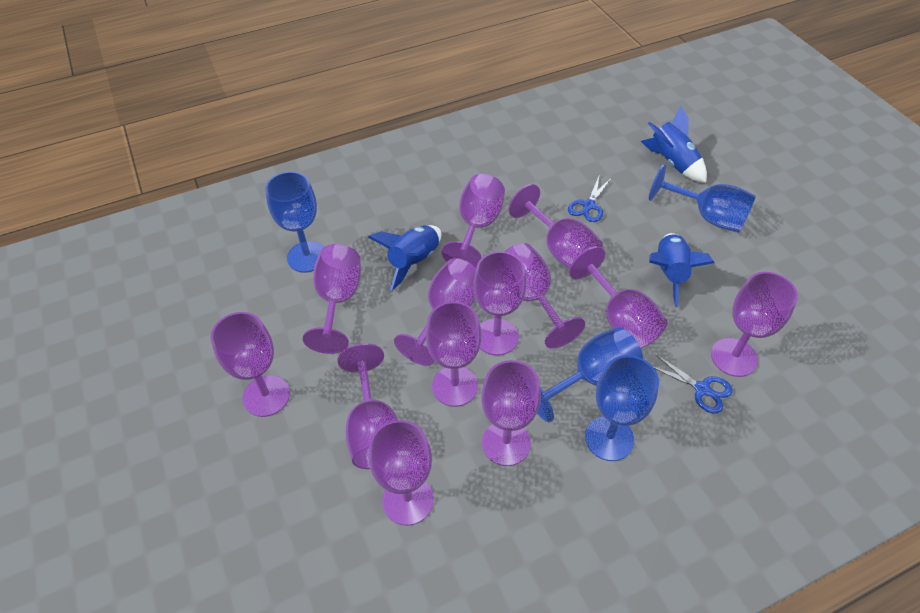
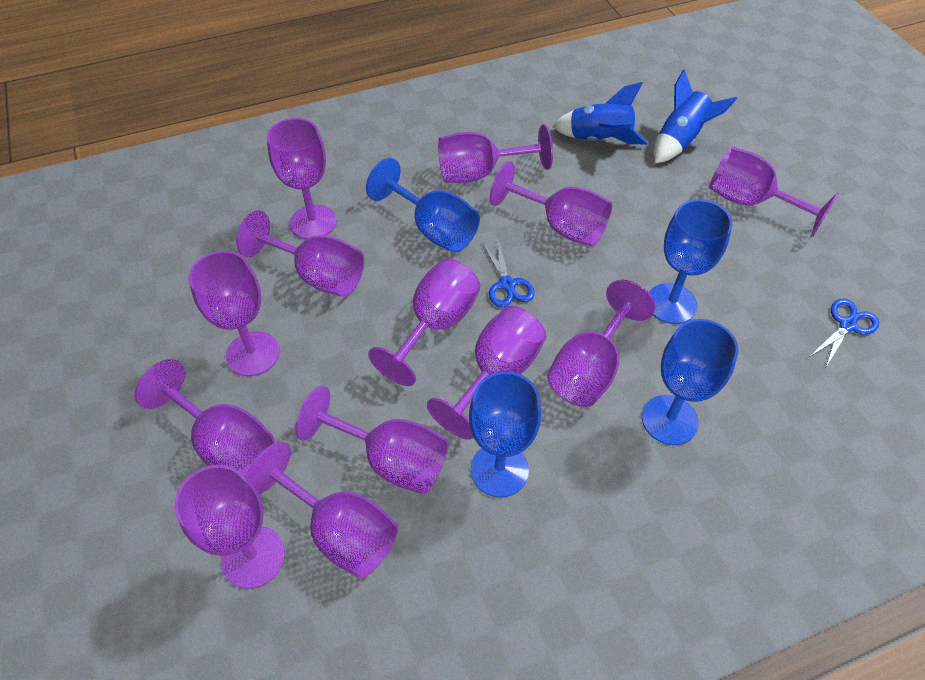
blue rocket: [368,225,441,290] [641,106,707,183] [649,233,714,307] = 3 -> [552,82,647,144] [654,69,737,163] = 2

